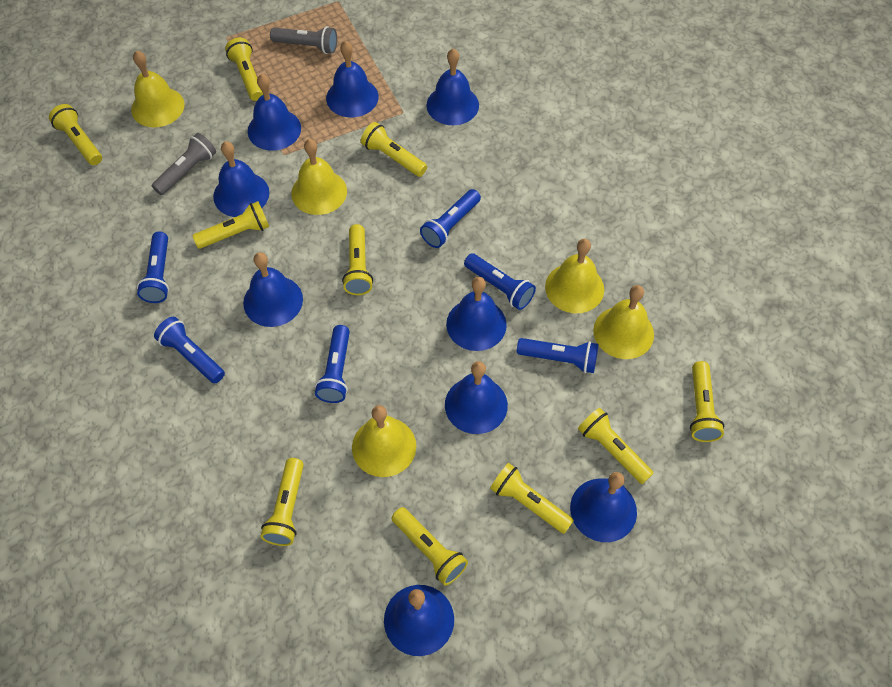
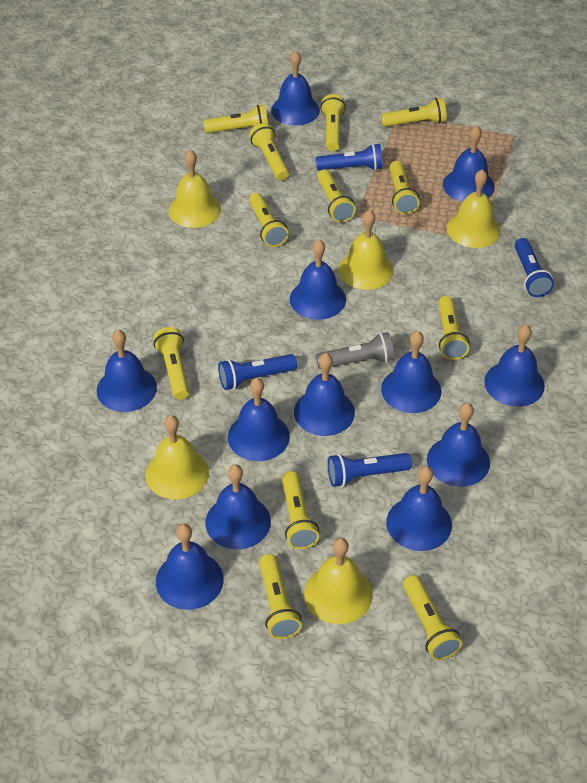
blue bell: [213,141,269,217] [243,252,303,327] [248,74,301,151] [326,41,379,118] [384,585,454,656] [426,49,479,125] [445,361,508,434] [446,277,507,351] [570,472,637,542] = 9 -> [97,330,157,412] [156,523,224,610] [205,464,271,549] [228,378,290,461] [271,50,320,125] [290,239,346,320] [294,353,355,436] [381,331,441,413] [386,466,452,551] [427,403,490,487] [443,125,495,202] [484,324,545,407] = 12
blue flashlight: [137,232,169,303] [154,317,225,384] [315,325,350,403] [420,189,481,248] [464,253,536,310] [517,338,598,373] = 6 -> [218,354,297,390] [316,143,383,171] [328,453,412,487] [514,238,554,297] = 4
grey flashlight: [152,133,216,195] [270,26,337,54] = 2 -> [316,332,394,369] = 1
yellow flashlight: [49,104,102,165] [193,201,269,249] [225,38,263,101] [261,458,304,546] [342,224,373,295] [361,122,427,177] [392,507,468,586] [490,463,574,534] [578,408,654,484] [690,361,724,442] = 10 -> [153,327,189,400] [203,105,268,133] [249,123,289,181] [249,193,288,247] [259,554,302,639] [282,471,319,549] [317,169,356,222] [320,94,346,151] [381,98,447,127] [389,161,419,214] [403,575,462,660] [438,296,469,360] = 12

